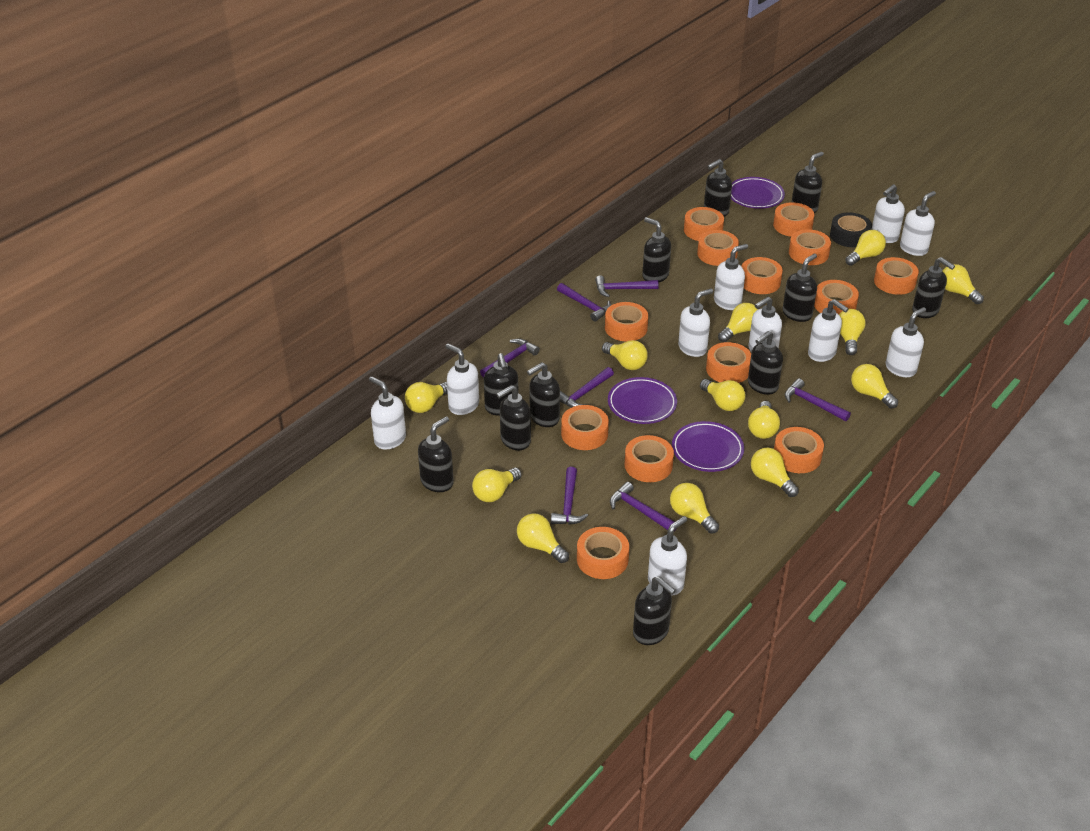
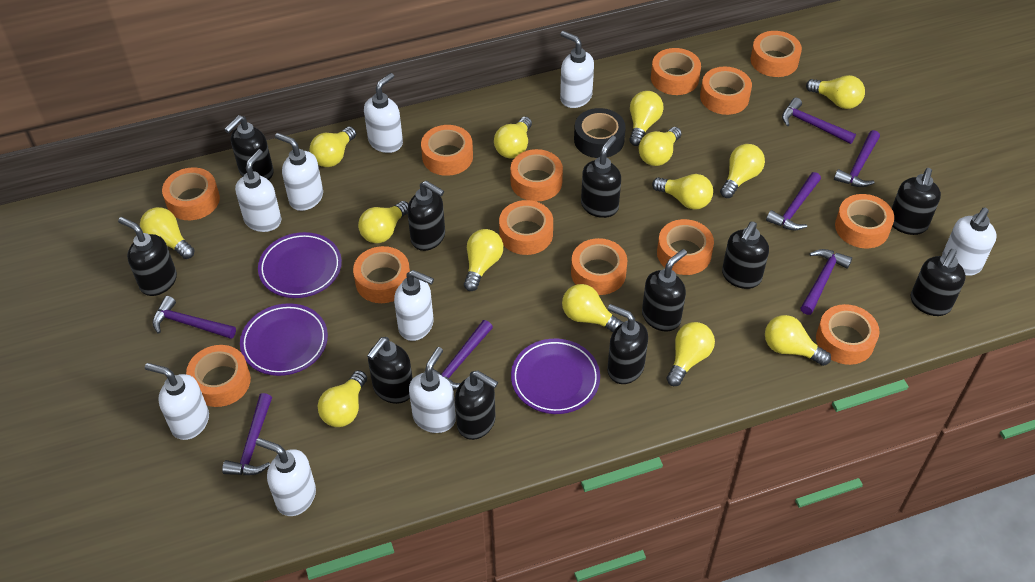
white soap dispenser: [369,376,406,450] [445,343,479,415] [648,516,687,596] [678,288,713,357] [714,244,748,310] [749,296,782,353] [808,299,849,362] [871,184,905,243] [886,307,926,377] [900,191,936,256] = 10 -> [145,363,209,440] [235,149,281,232] [256,438,316,516] [275,133,323,211] [364,73,403,153] [394,270,434,341] [409,347,456,433] [560,31,594,108] [942,207,996,276] = 9
yellow light bulb: [405,382,448,413] [472,468,522,502] [517,513,569,563] [602,340,648,370] [670,483,719,534] [700,379,745,411] [718,303,758,342] [748,401,780,439] [751,448,799,497] [839,309,866,355] [845,230,886,266] [851,364,898,409] [942,264,984,304] = 13 -> [140,207,195,259] [309,126,356,167] [318,370,367,427] [358,201,408,243] [464,229,503,291] [494,117,532,158] [562,284,624,332] [629,91,664,146] [639,127,681,166] [652,174,713,210] [666,322,715,386] [720,144,765,198] [765,315,831,366] [806,75,865,109] = 14

